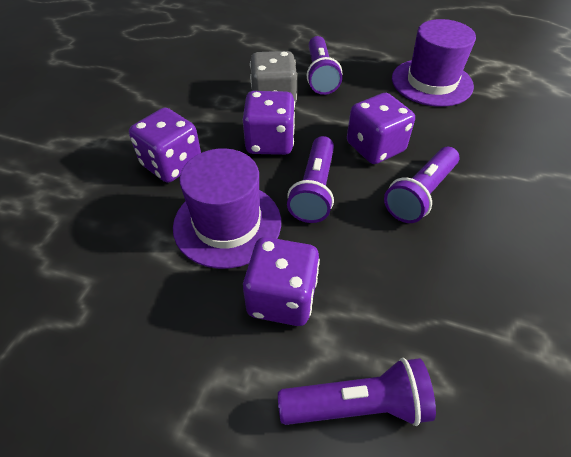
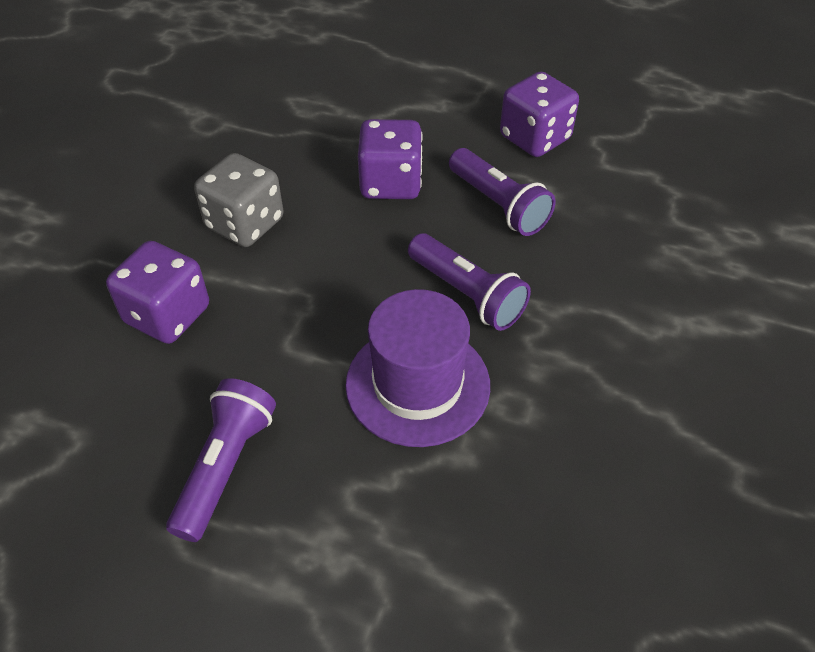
purple dice: [129,108,201,183] [243,91,295,155] [243,237,320,326] [347,93,415,164] = 4 -> [106,241,209,344] [358,119,423,199] [500,71,579,157] = 3
purple flashlight: [278,358,436,426] [287,136,334,223] [307,36,342,95] [384,147,459,223] = 4 -> [166,378,276,542] [408,233,531,331] [449,148,555,236] = 3
purple hat: [173,148,281,269] [392,19,476,107] = 2 -> [345,289,490,447] = 1

